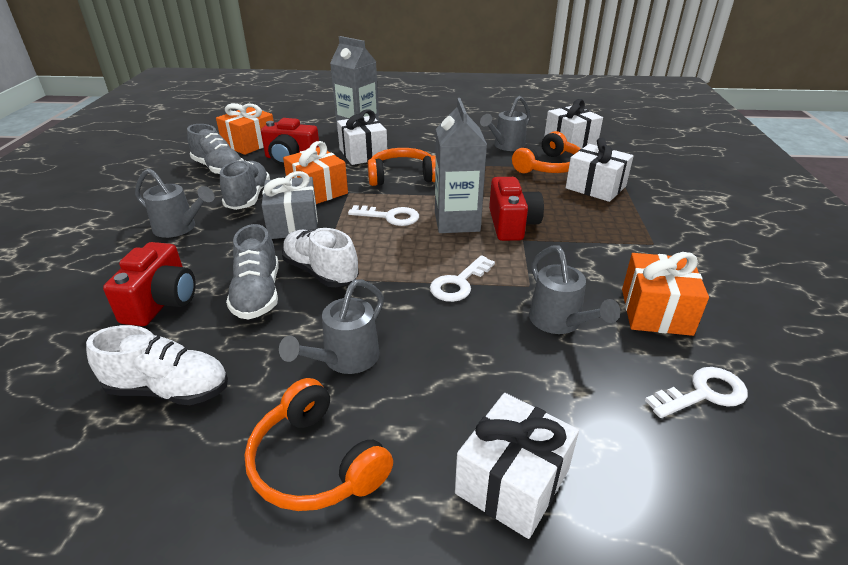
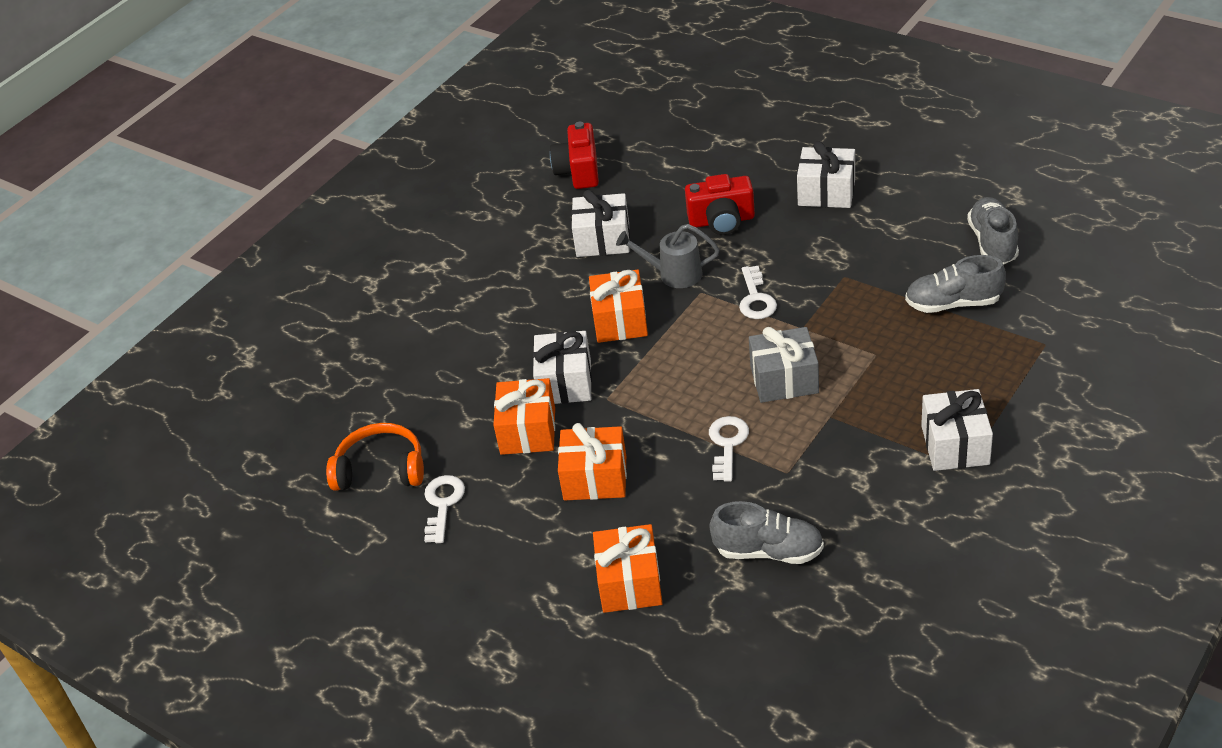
grey carton: [330,36,379,132] [435,98,487,233] = 2 -> none = 0
grey watering can: [135,168,215,238] [279,279,384,374] [480,96,531,151] [529,245,620,334] = 4 -> [616,224,720,288] = 1
orange gift: [216,103,274,155] [283,141,348,204] [622,252,709,336] = 3 -> [493,378,555,455] [558,423,627,500] [589,270,648,343] [593,524,663,613] = 4
orange headphones: [244,378,393,511] [368,148,436,186] [512,131,580,173] = 3 -> [326,423,424,491] = 1
red camera: [103,242,196,326] [261,118,319,165] [489,177,544,241] = 3 -> [550,122,599,189] [685,174,755,235] = 2
white shoe: [86,325,228,405] [282,228,359,287] = 2 -> none = 0

